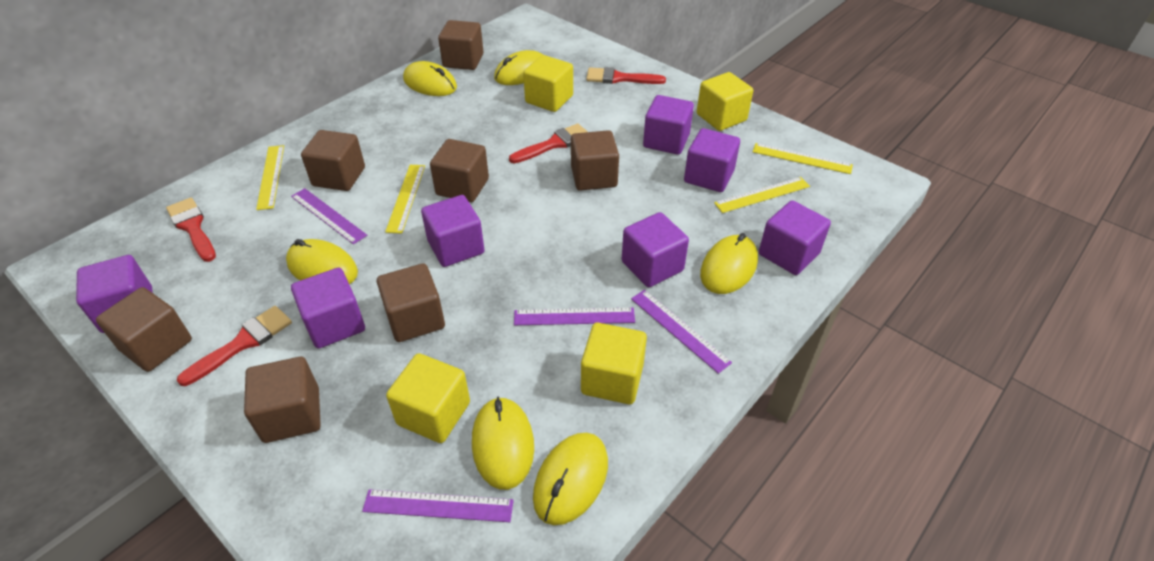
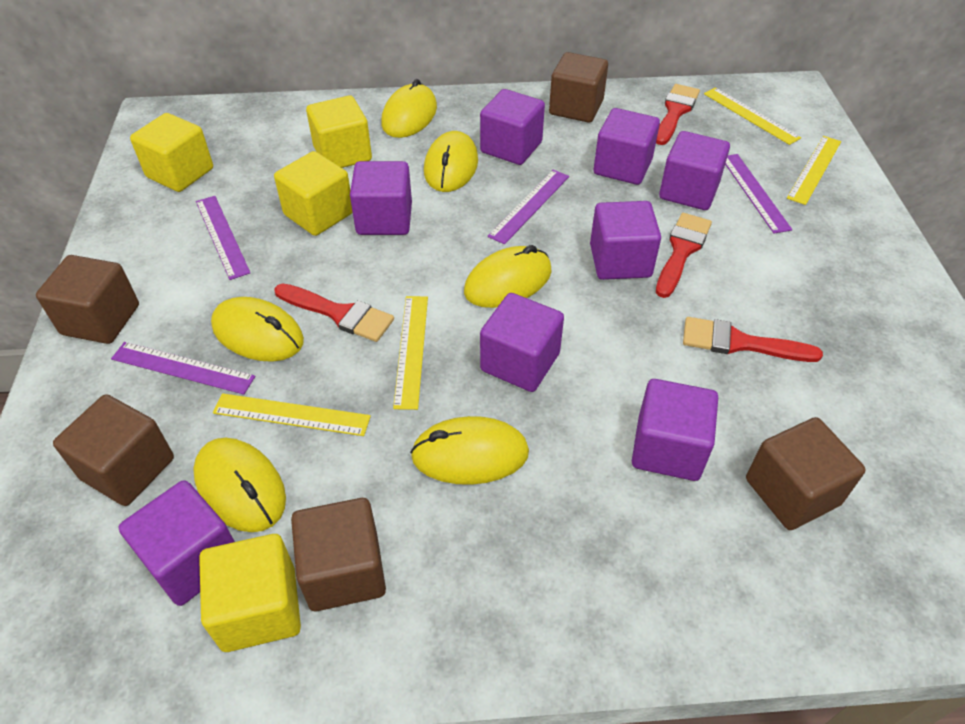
brown cube: [96,287,192,372] [244,357,321,443] [301,130,365,191] [377,263,445,342] [430,139,489,202] [438,20,483,70] [571,130,619,191] = 7 -> [36,255,139,344] [53,394,174,506] [291,498,386,611] [549,52,608,123] [746,417,866,530] = 5
purple cube: [76,255,153,333] [291,268,365,348] [421,195,485,267] [622,212,689,287] [643,95,694,155] [684,128,740,192] [759,201,831,275] = 7 -> [118,480,235,606] [350,161,412,235] [480,89,545,165] [480,293,564,392] [590,201,661,280] [594,108,660,185] [632,379,718,481] [659,131,730,210] = 8

